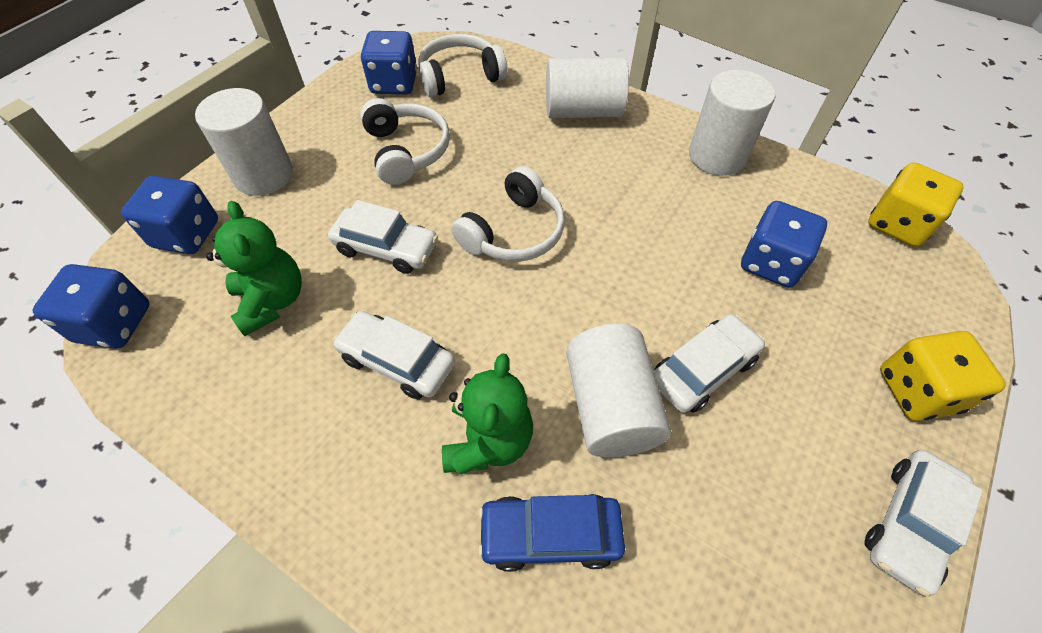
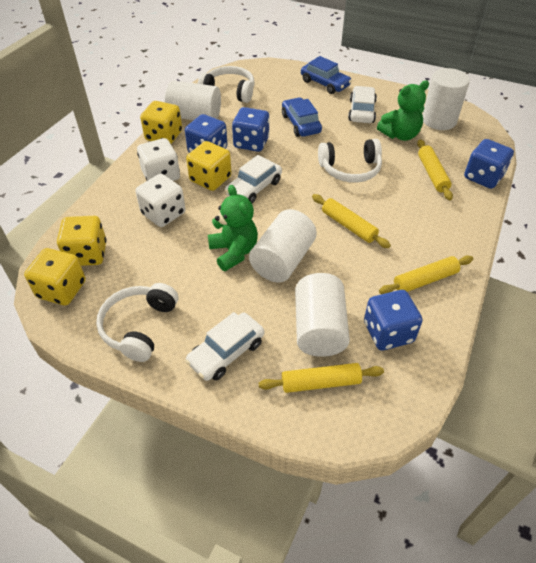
blue car: [478,494,625,572] = 1 -> [282,97,322,137] [301,56,352,94] = 2
white car: [328,200,438,274] [333,311,455,399] [654,314,765,413] [864,450,983,597] = 4 -> [185,312,264,381] [225,155,282,204] [348,86,377,123] = 3
white dice: none = 0 -> [136,174,186,227] [137,138,180,181] = 2
yellow dice: [868,162,963,247] [880,331,1006,421] = 2 -> [24,248,86,305] [57,216,107,266] [140,101,182,144] [186,141,232,191] = 4
yellow rolling pin: none = 0 -> [259,363,384,393] [312,194,391,248] [379,256,473,294] [417,139,453,200] = 4

